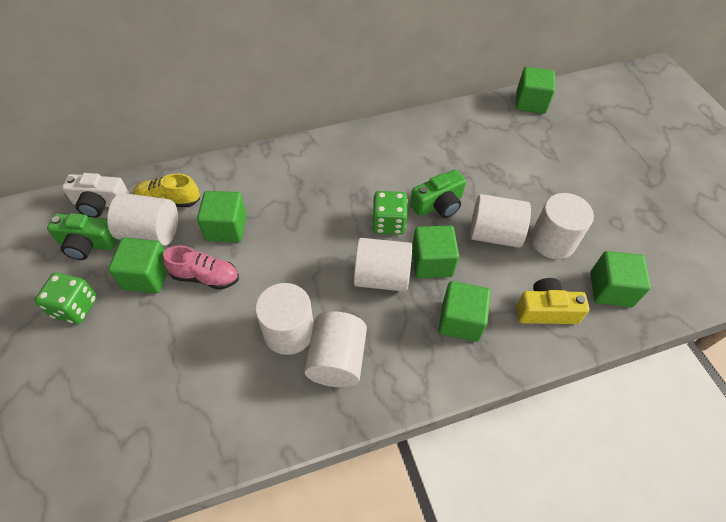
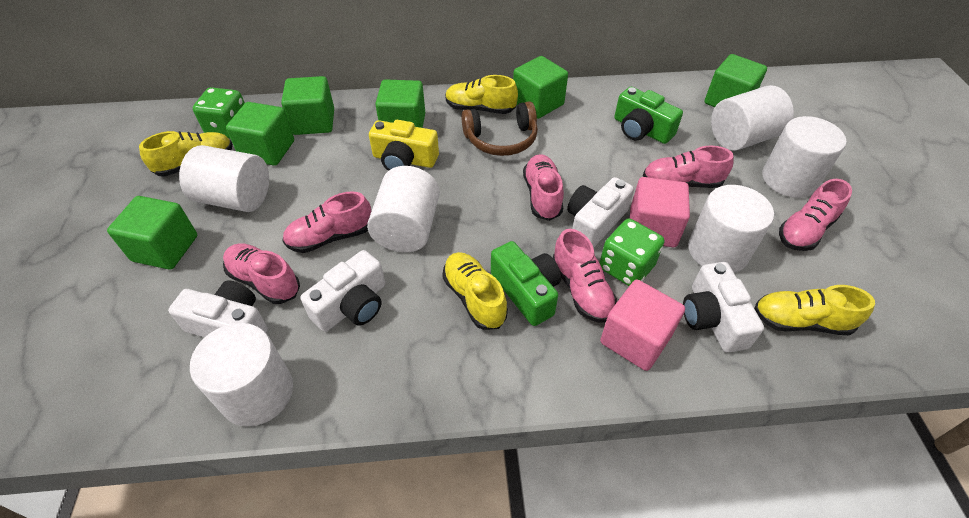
brown headphones: none = 0 -> [461,101,538,156] = 1
pink cube: none = 0 -> [600,280,685,371] [630,177,690,247] = 2
pink shoe: [163,246,239,290] = 1 -> [223,244,300,304] [282,191,371,253] [523,154,564,221] [553,229,617,323] [643,145,733,188] [779,179,852,251] = 6
white camera: [62,173,130,218] = 1 -> [168,280,268,338] [300,250,385,332] [567,177,634,248] [683,262,764,353] = 4
yellow shoe: [133,173,200,207] = 1 -> [139,131,233,177] [442,252,508,330] [445,75,518,114] [754,285,875,335] = 4

